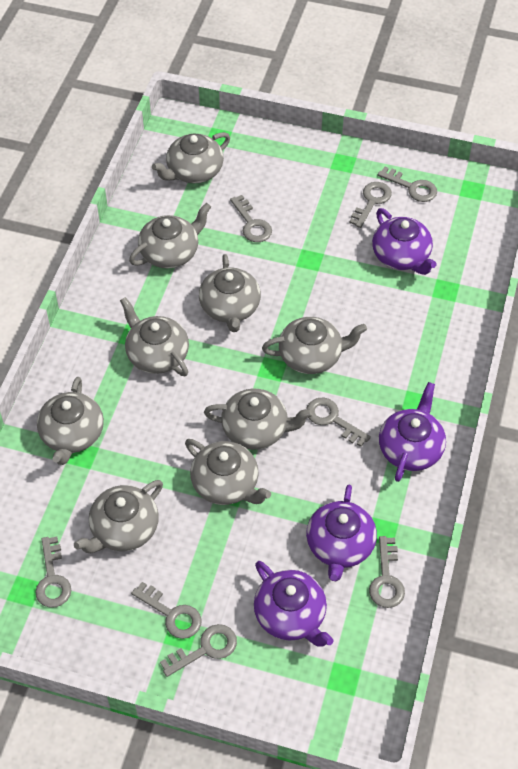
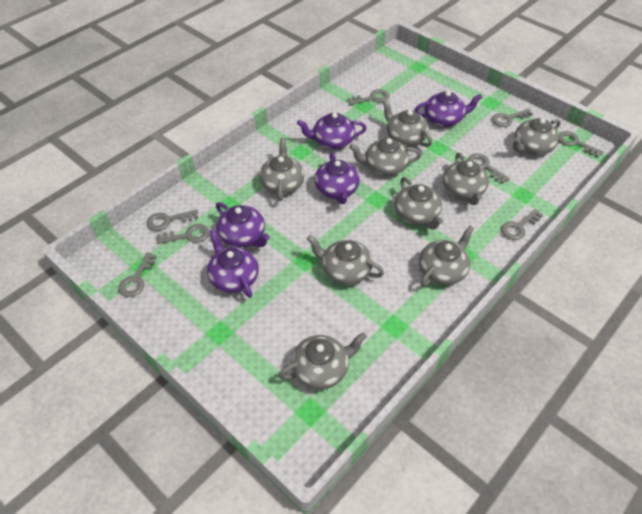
purple teapot: [254,561,334,647] [306,484,377,581] [372,208,437,275] [379,382,446,482] = 4 -> [207,229,259,298] [216,202,270,247] [297,113,367,149] [314,152,360,204] [415,91,482,127] = 5

